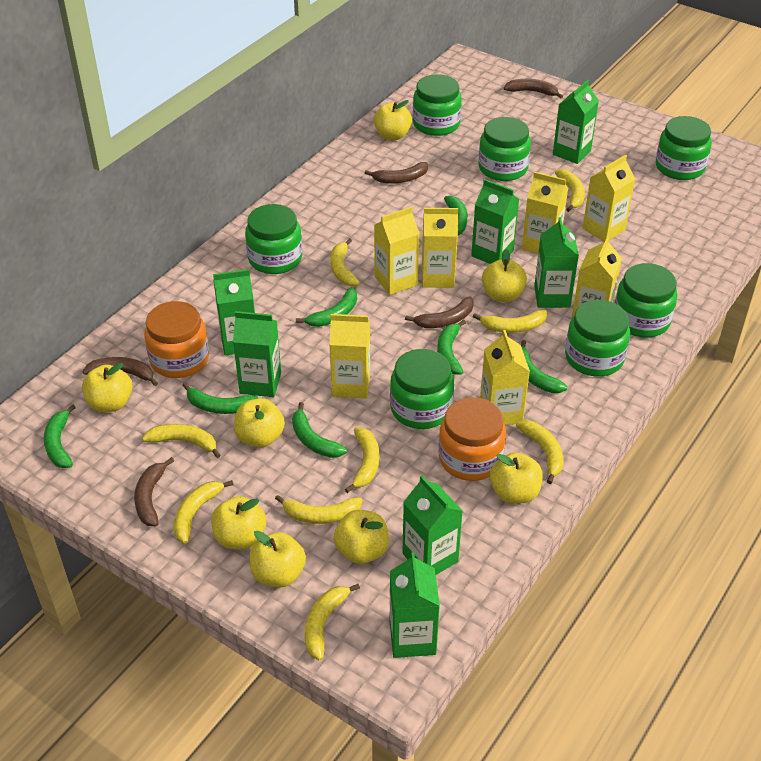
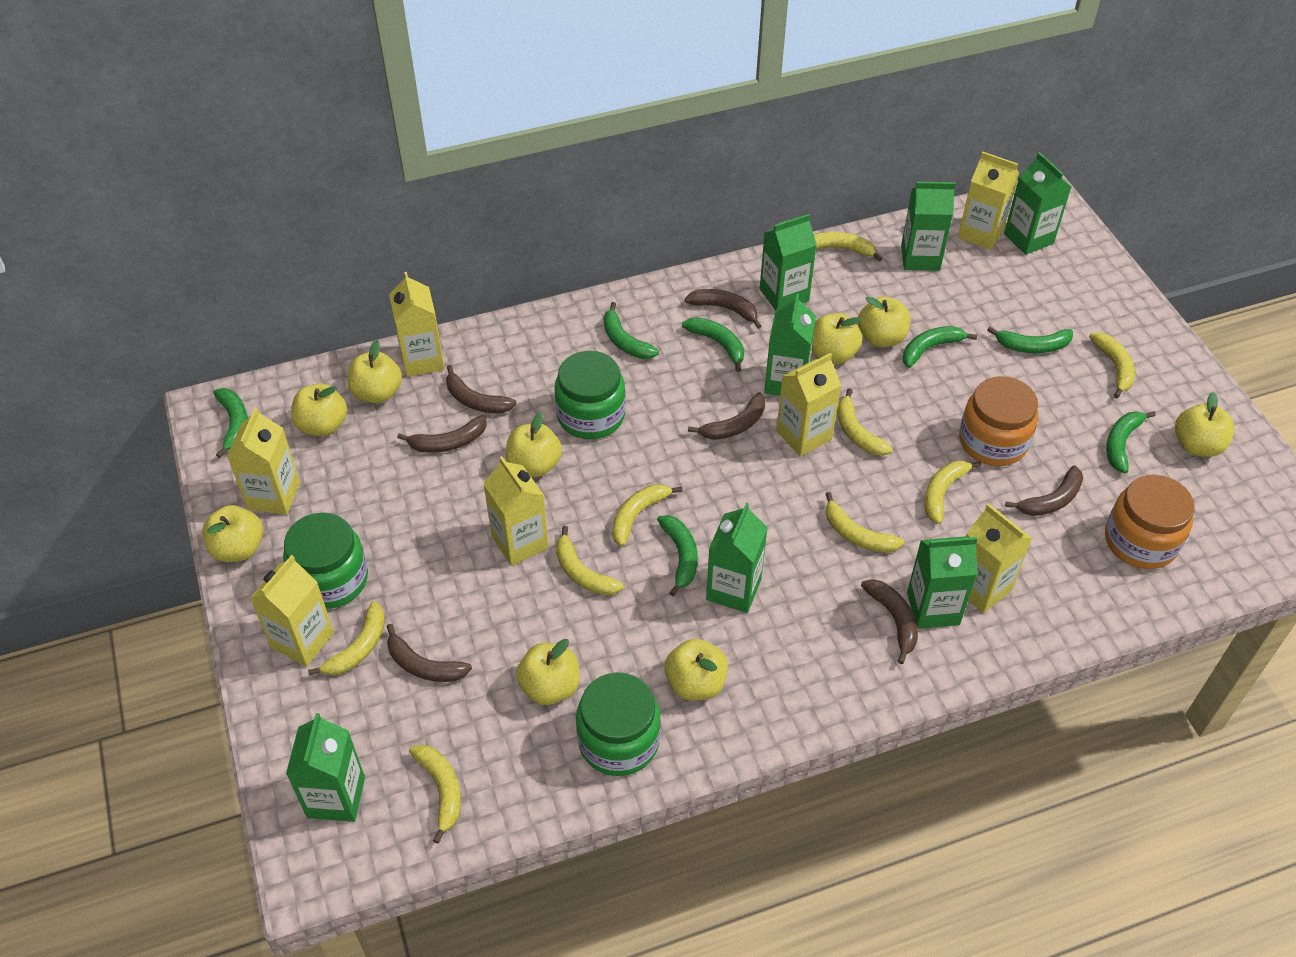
brown banana: [83,357,158,386] [134,457,174,526] [365,162,428,184] [405,297,474,328] [504,79,563,98] = 5 -> [387,624,472,682] [397,415,487,453] [446,365,517,413] [685,289,761,329] [688,392,765,440] [861,579,918,664] [1005,465,1083,516] = 7
green jar: [245,204,302,274] [390,349,454,429] [413,74,462,136] [479,117,531,181] [565,300,630,377] [615,263,678,338] [656,116,712,180] = 7 -> [283,512,368,609] [555,351,626,439] [576,672,661,776] = 3
yellow apple: [82,363,132,412] [212,496,266,550] [234,398,285,448] [250,531,306,587] [334,510,389,564] [374,100,412,140] [482,249,527,302] [490,452,543,504] = 8 -> [202,505,263,562] [291,383,347,437] [348,340,402,404] [506,412,562,477] [516,639,580,705] [664,639,728,701] [812,313,863,364] [858,296,910,347] [1175,392,1234,457] = 9

